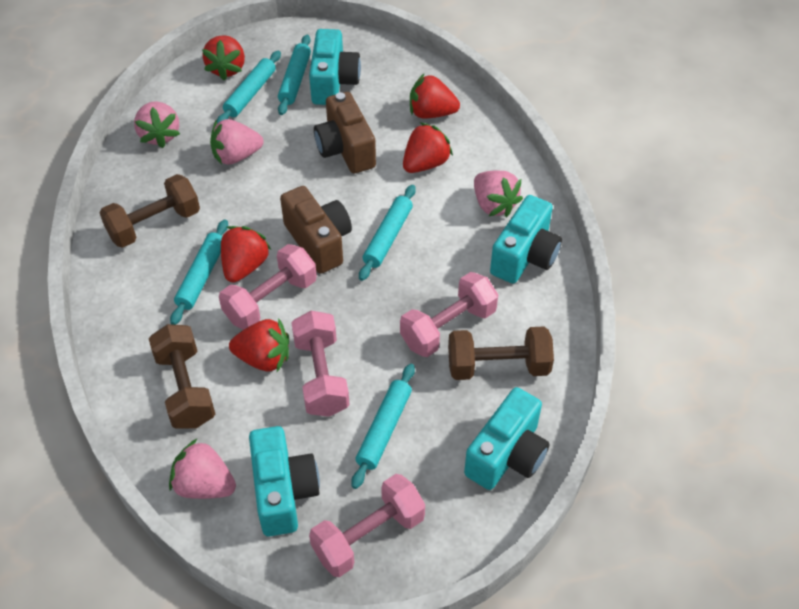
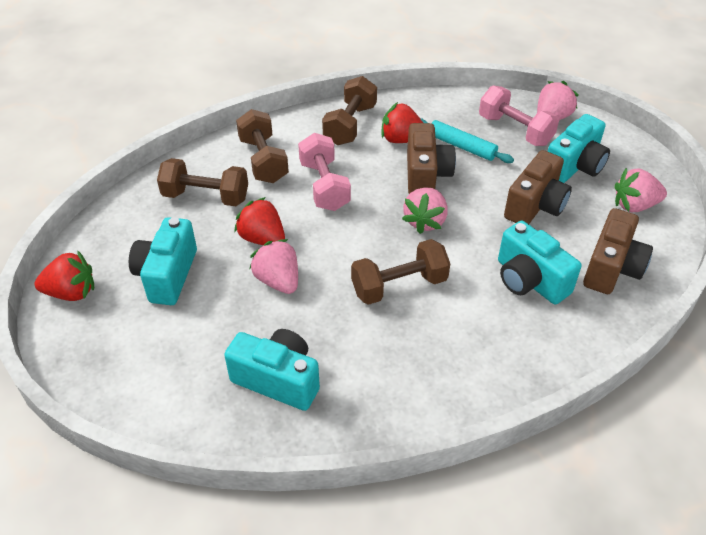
brown camera: [280,186,352,274] [314,92,376,173] = 2 -> [407,123,456,194] [504,150,572,224] [583,208,653,294] = 3
brown dumbbell: [100,174,200,248] [149,324,215,429] [448,326,554,380] = 3 -> [157,158,248,206] [236,109,289,183] [322,76,377,145] [351,239,450,305] = 4
pink dumbbell: [219,244,317,330] [291,311,349,417] [309,474,425,577] [400,272,498,357] = 4 -> [298,133,351,211] [479,85,559,146] = 2
red strawberry: [202,35,245,80] [221,226,271,283] [229,318,289,372] [403,122,453,173] [410,74,460,119] = 5 -> [35,251,94,301] [234,197,285,245] [382,102,423,143] = 3
turquoise rolling pin: [170,219,228,325] [217,51,281,124] [278,35,311,115] [351,364,415,489] [359,185,416,281] = 5 -> [420,118,514,163] = 1

